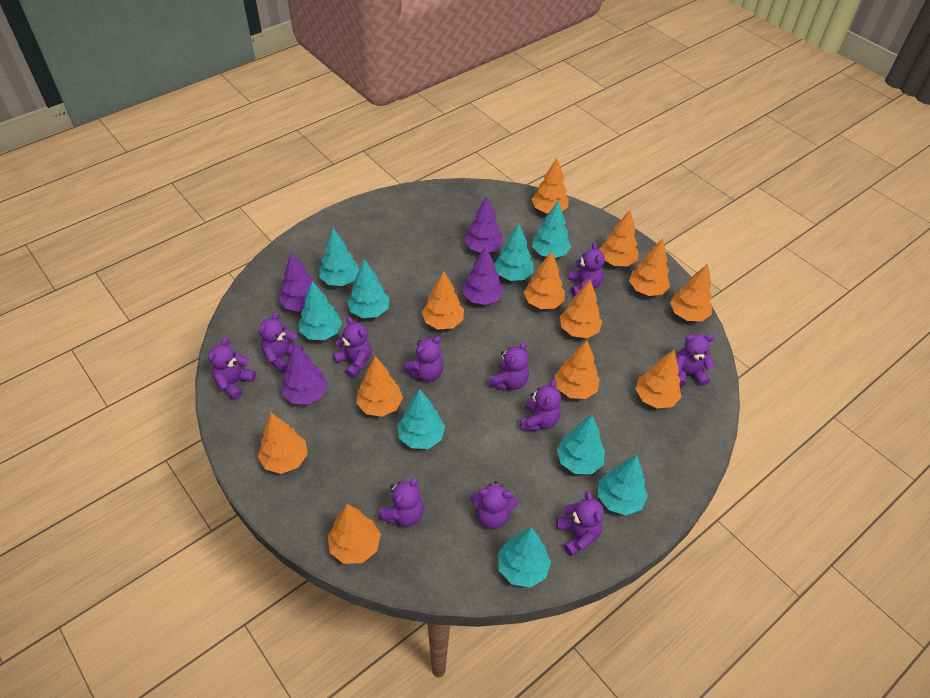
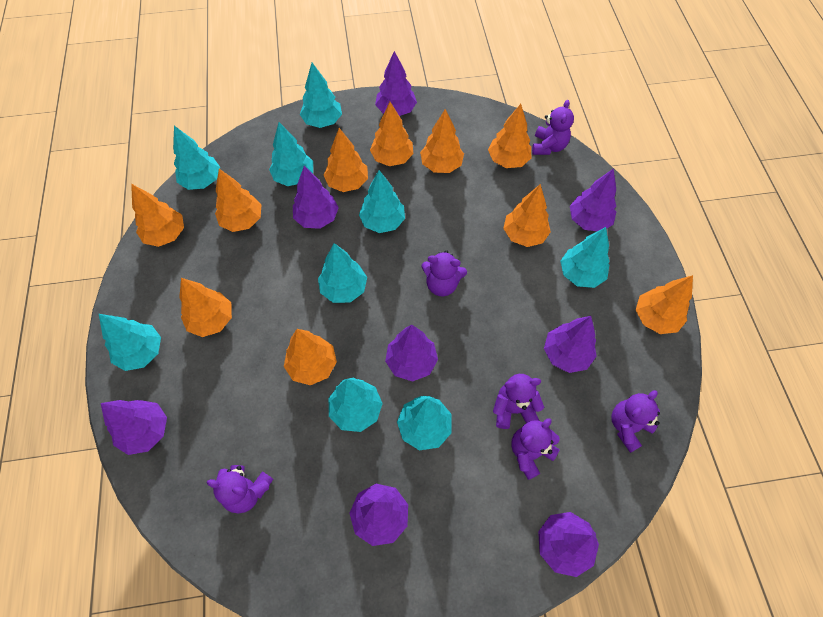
orange tree: [258,413,308,474] [328,504,381,564] [356,356,403,417] [422,271,464,330] [524,251,565,309] [532,158,569,213] [555,340,600,399] [560,280,602,338] [599,210,639,267] [629,238,670,296] [636,350,681,409] [670,264,712,321] = 12 -> [131,184,184,247] [179,278,232,337] [215,169,261,232] [284,329,337,385] [323,128,368,192] [370,102,413,166] [420,109,464,173] [488,104,531,168] [503,184,551,247] [636,275,693,334] = 10
purple teddy bear: [208,337,256,400] [259,312,303,373] [333,317,372,378] [378,477,424,527] [404,336,444,382] [471,481,518,529] [489,342,529,391] [520,379,561,431] [556,491,604,556] [568,242,605,296] [676,334,715,387] = 11 -> [207,465,273,513] [422,250,467,296] [493,374,544,429] [511,418,560,480] [532,100,574,155] [611,390,660,453] = 6
purple tree: [279,252,320,312] [282,345,328,405] [463,246,504,305] [464,196,503,253] = 4 -> [101,400,167,455] [293,166,339,229] [349,484,408,546] [375,51,417,116] [385,324,438,382] [538,512,599,577] [544,316,597,373] [570,169,616,231] = 8

